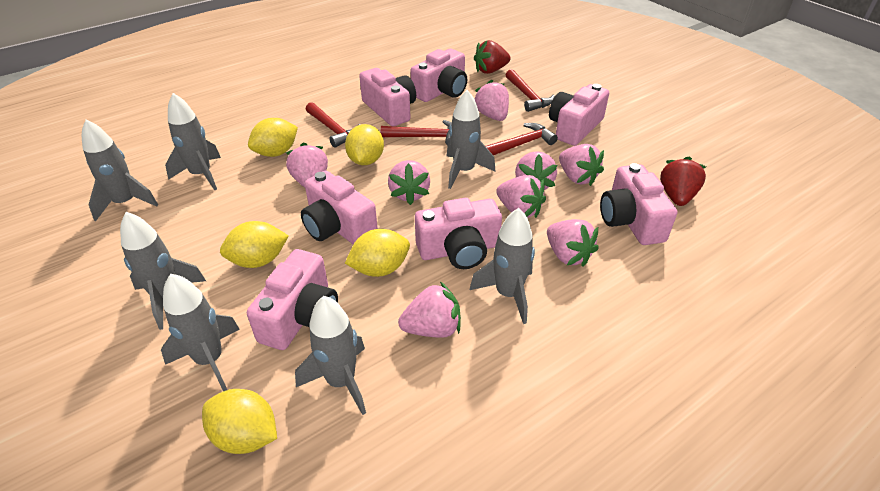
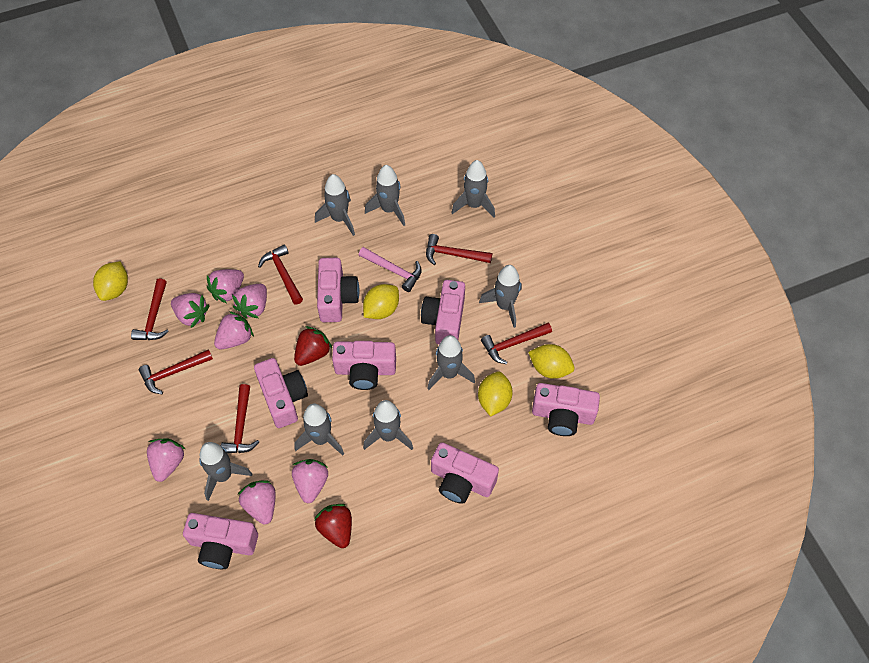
grey rocket: [82,120,158,222] [120,212,206,330] [161,274,240,391] [165,93,221,191] [295,296,366,415] [447,90,496,189] [470,208,535,324] = 7 -> [199,442,252,501] [295,404,344,455] [315,174,355,236] [363,400,413,450] [365,165,405,226] [427,335,475,390] [451,160,495,218] [479,265,522,328] = 8
pink hammer: none = 0 -> [359,247,422,292] = 1
pink strawberry: [286,142,328,188] [388,160,430,205] [398,282,461,338] [475,80,509,121] [496,175,546,218] [515,151,557,190] [547,219,599,267] [559,144,604,186] = 8 -> [147,438,185,482] [171,293,210,328] [207,269,244,303] [214,311,254,349] [232,284,267,318] [237,480,276,524] [292,459,328,503] = 7
red hammer: [306,102,360,148] [381,120,452,146] [486,123,558,155] [506,69,555,112] = 4 -> [131,278,169,340] [139,349,213,394] [221,384,259,453] [258,244,303,305] [426,234,492,265] [481,323,552,364] = 6
yellow lemon: [202,389,277,454] [220,221,289,268] [248,118,298,157] [345,124,384,165] [345,229,410,277] = 5 -> [93,261,128,301] [363,284,399,319] [478,371,513,416] [528,344,574,379] = 4

